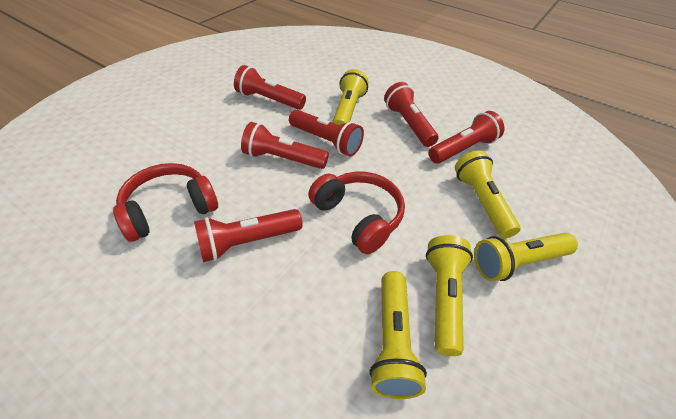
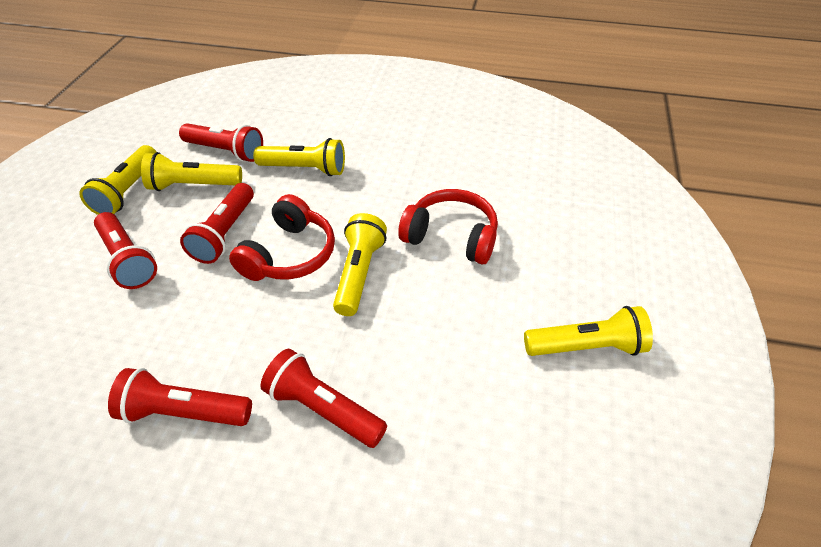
red flashlight: [194,209,303,262] [234,65,306,110] [241,122,329,169] [289,110,364,156] [384,82,439,147] [429,111,504,164] = 6 -> [94,212,157,289] [108,368,252,426] [179,123,263,162] [180,183,254,264] [260,349,387,448] = 5

